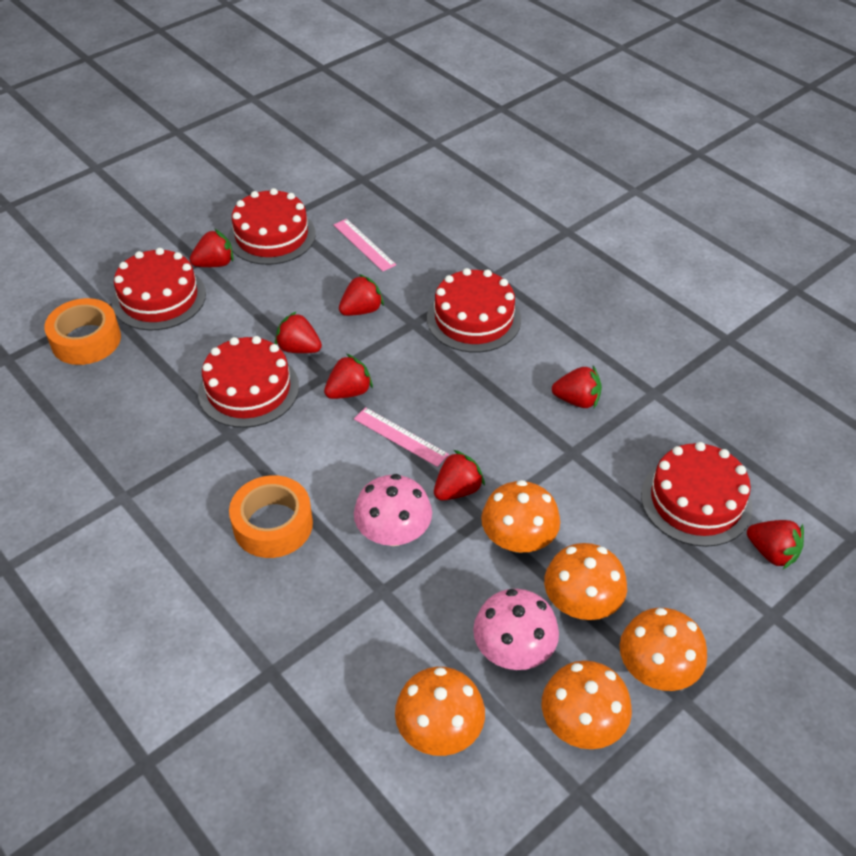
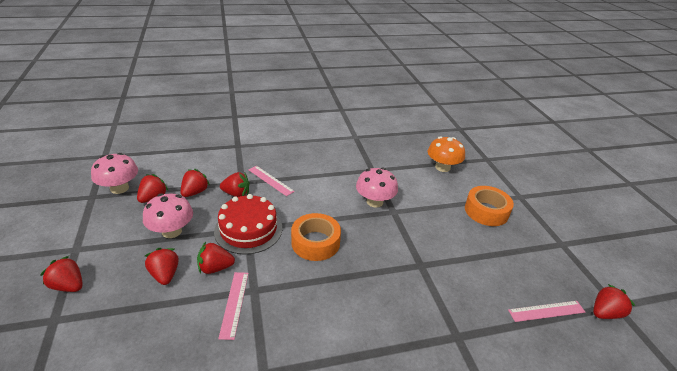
orange mushroom: [395,667,485,756] [481,480,560,553] [542,660,632,749] [544,543,627,620] [620,608,707,691] = 5 -> [428,136,465,172] = 1
pink mushroom: [354,474,432,546] [473,589,559,670] = 2 -> [91,153,138,194] [143,193,193,238] [356,167,398,208] = 3
pink ruler: [333,219,396,271] [354,407,449,467] = 2 -> [218,272,249,340] [248,166,295,196] [508,301,585,322] = 3
red cake: [112,248,206,331] [198,336,299,428] [228,188,316,265] [427,268,521,353] [641,442,753,547] = 5 -> [214,194,282,255] = 1

